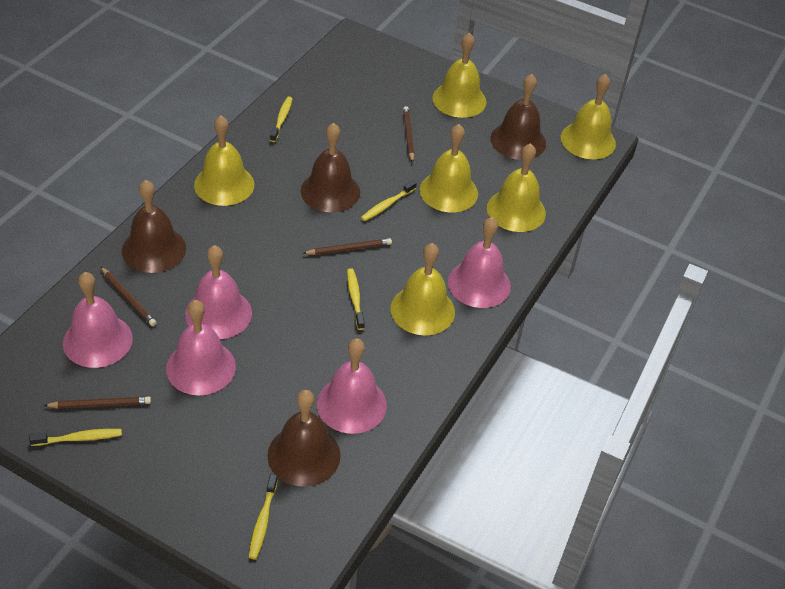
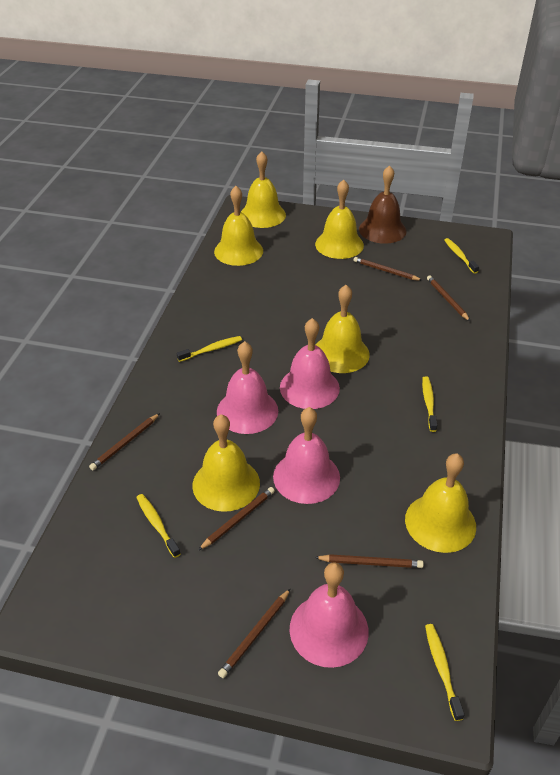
brown bell: [122,180,186,273] [267,390,341,487] [301,123,360,213] [491,74,546,160] = 4 -> [359,165,407,244] = 1
brown pencil: [43,397,151,409] [101,267,157,326] [302,238,392,255] [403,106,414,163] = 4 -> [89,413,160,470] [199,487,275,550] [218,588,291,678] [314,554,424,568] [353,257,423,281] [427,275,470,321] = 6
pink bell: [63,272,133,368] [166,300,236,395] [185,245,252,339] [317,338,387,434] [448,217,511,308] = 5 -> [217,341,278,434] [273,407,340,504] [280,318,340,409] [289,563,369,668] = 4

